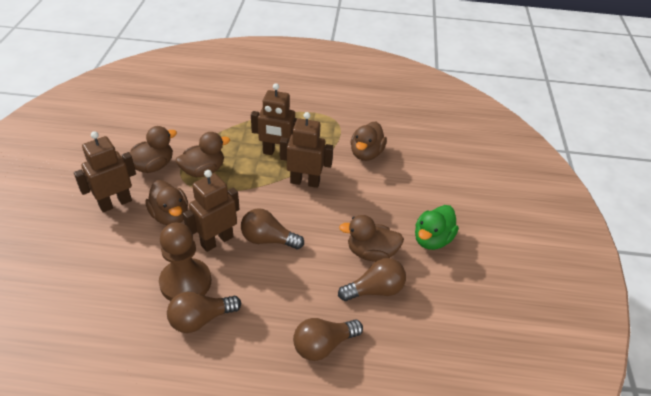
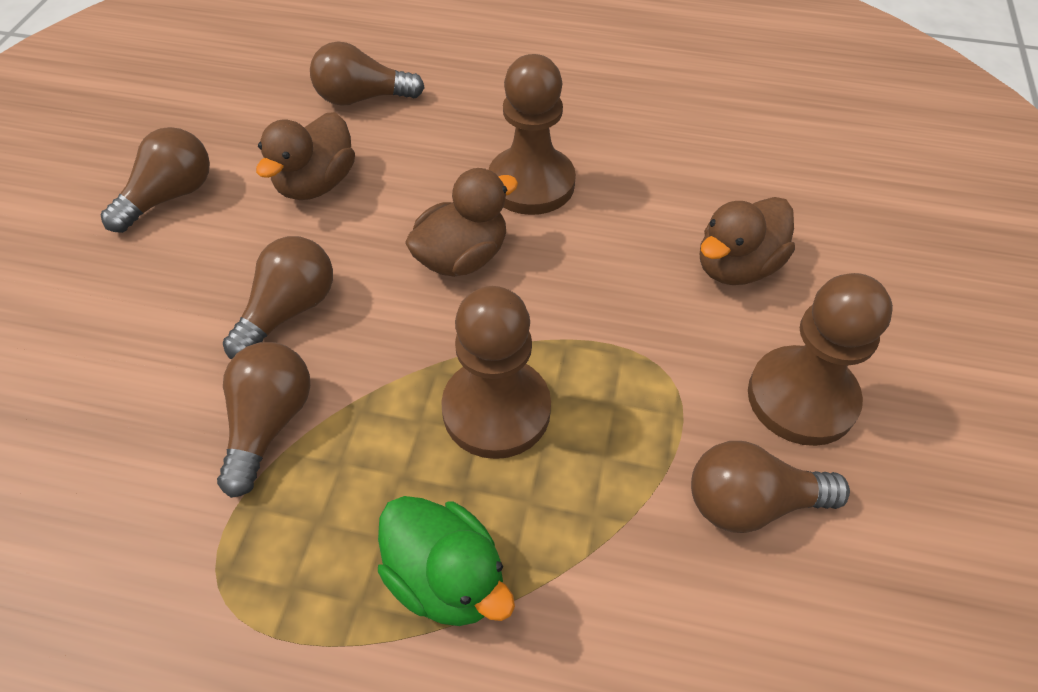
brown duck: [129,126,177,173] [145,180,188,225] [176,132,230,177] [339,215,404,262] [351,122,387,161] = 5 -> [256,112,355,200] [405,168,518,277] [700,197,795,285] = 3
brown light bulb: [167,292,241,333] [241,208,304,249] [293,318,363,361] [338,258,406,301] = 4 -> [101,127,210,233] [217,342,310,498] [223,236,333,359] [310,41,425,106] [691,441,850,533] = 5
brown pawn: [159,223,211,301] = 1 -> [441,286,551,459] [488,54,576,215] [748,273,893,446] = 3
brown robot: [74,131,136,212] [183,170,239,252] [251,83,298,155] [280,112,333,188] = 4 -> none = 0

